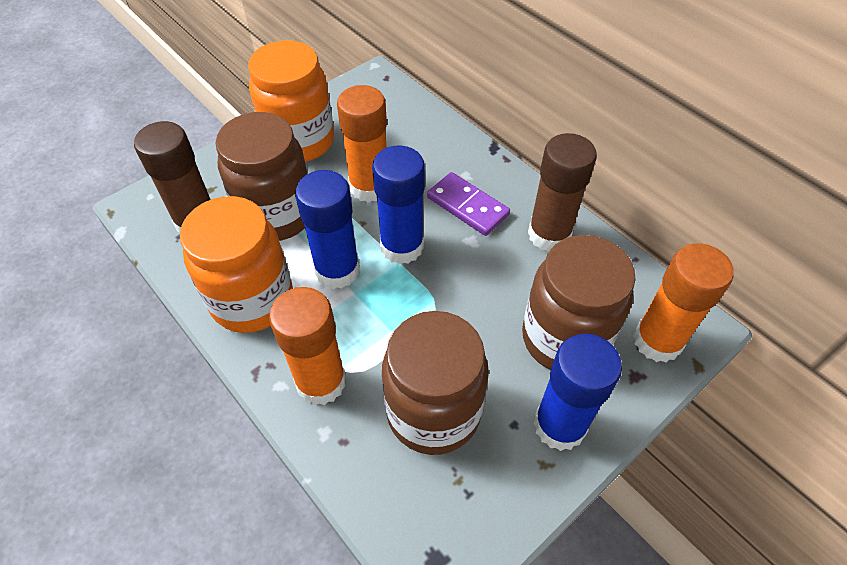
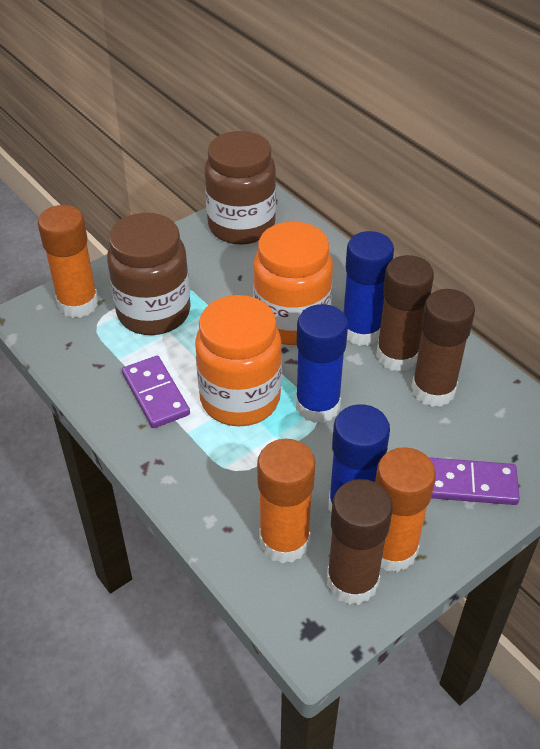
brown glue stick: [134,121,211,233] [528,133,597,252] = 2 -> [327,479,393,605] [376,255,434,372] [411,289,475,407] = 3
brown jar: [215,112,308,241] [382,311,489,455] [522,235,636,370] = 3 -> [107,213,191,335] [204,131,276,245] = 2
purple domino: [427,172,510,236] = 1 -> [122,356,190,428] [430,457,520,505] = 2

